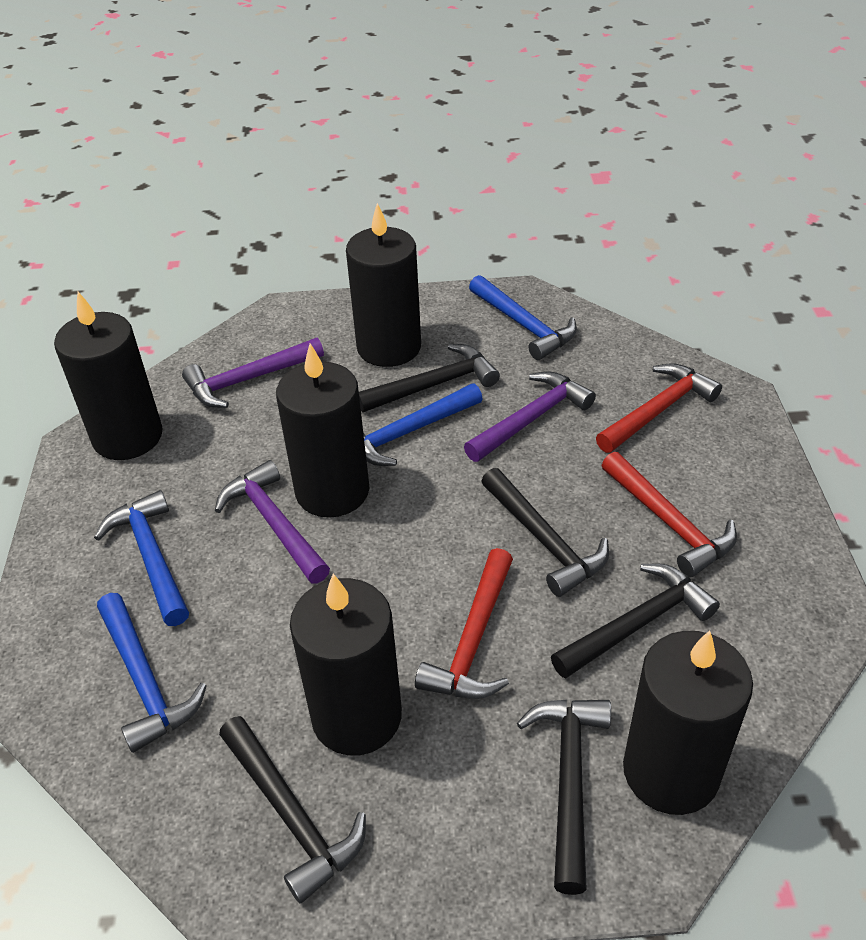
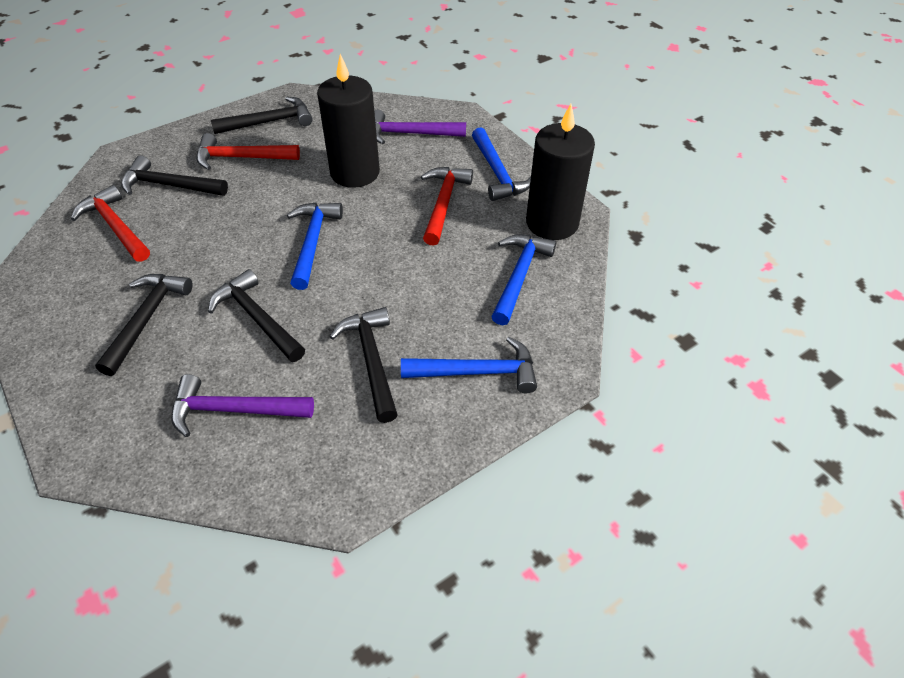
black candle: [54,292,163,460] [276,343,370,518] [290,574,402,756] [346,203,421,367] [623,631,753,815] = 5 -> [317,54,380,188] [526,104,595,240] = 2
purple hammer: [182,338,324,408] [215,460,330,584] [464,372,596,462] = 3 -> [171,374,314,437] [374,110,466,144] = 2

